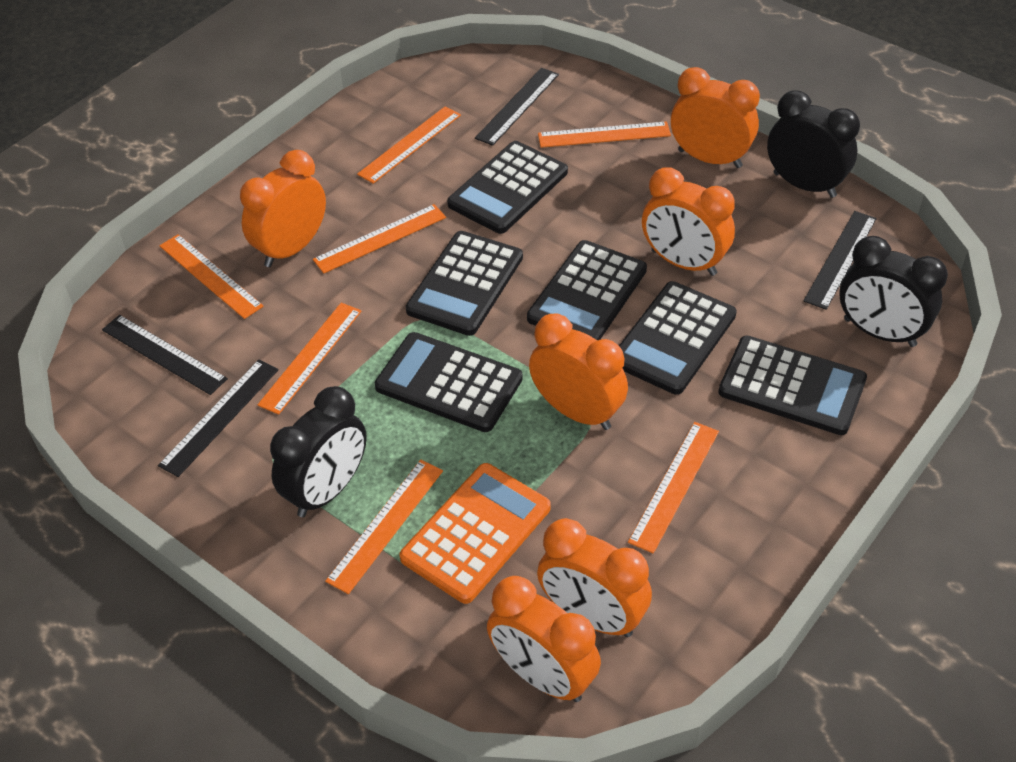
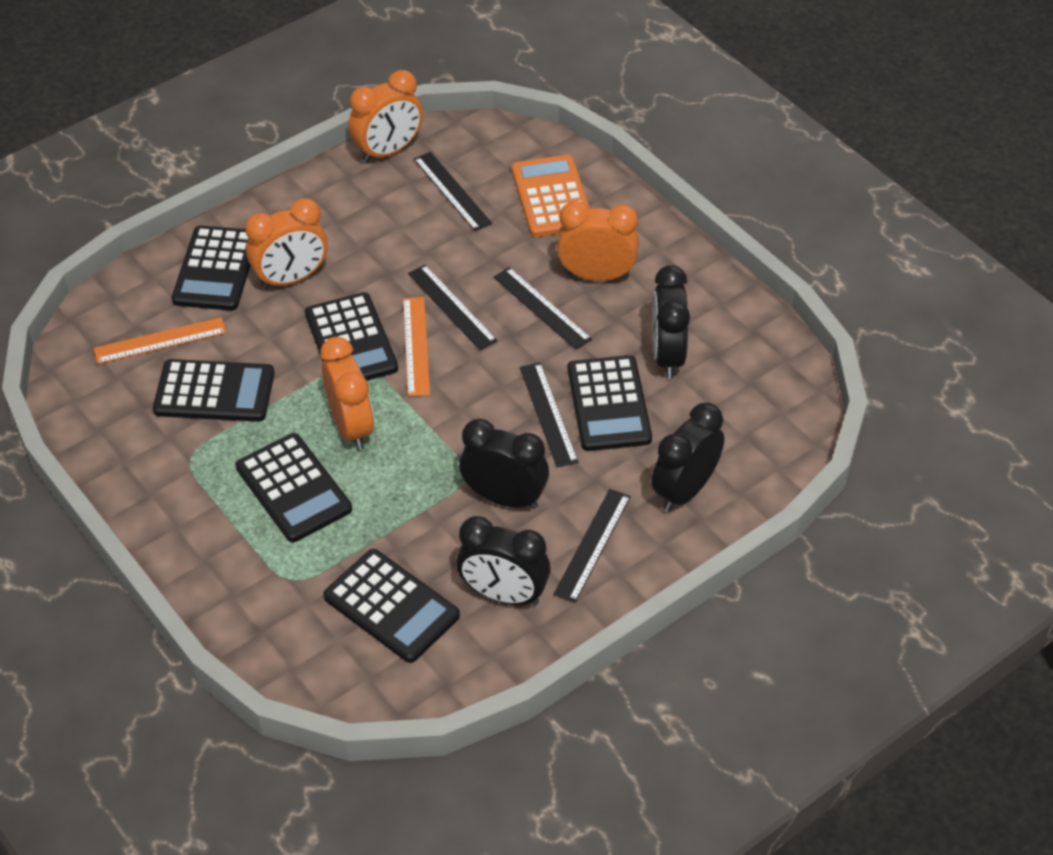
black clock: [270,386,367,517] [767,90,860,198] [839,236,948,347] = 3 -> [456,516,551,605] [459,419,549,509] [652,403,724,512] [653,265,690,379] = 4
black ruler: [102,315,228,395] [158,360,278,477] [475,68,559,146] [803,211,877,310] = 4 -> [408,265,497,350] [414,152,492,231] [494,267,592,350] [520,362,578,467] [553,489,631,603] = 5
orange clock: [240,150,326,267] [487,576,601,702] [529,313,628,430] [537,518,652,637] [642,167,735,276] [671,67,760,168] = 6 -> [245,198,328,289] [320,337,374,450] [349,70,423,163] [557,201,639,281] = 4
orange ruler: [159,234,264,319] [258,303,362,415] [313,204,446,274] [325,460,443,594] [357,106,461,184] [538,121,671,148] [628,422,719,553] = 7 -> [94,317,226,364] [403,297,430,396] = 2

